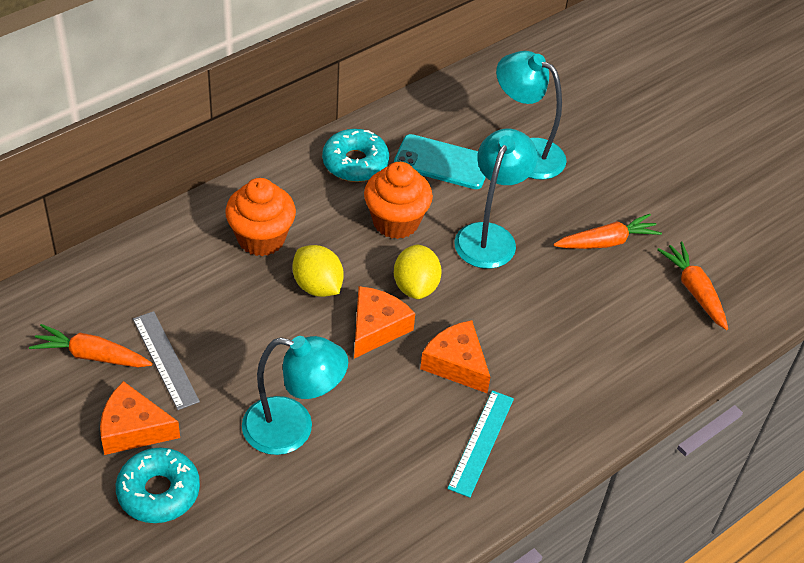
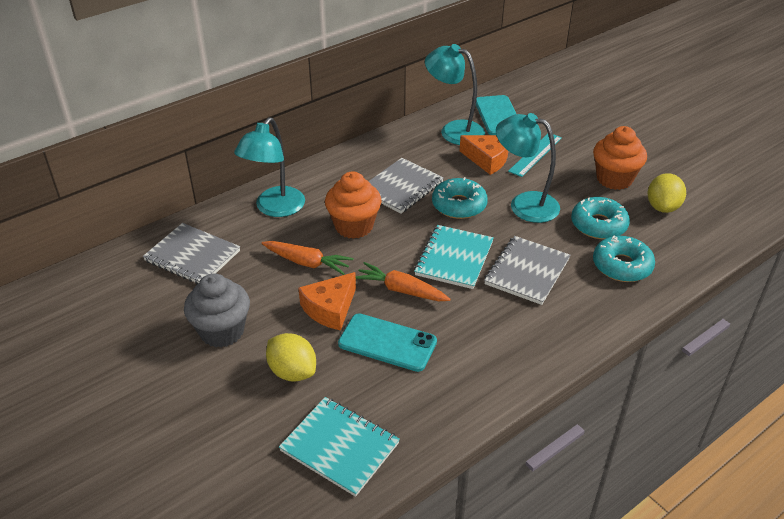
grey cupcake: none = 0 -> [184,273,250,347] = 1
grey notebook: none = 0 -> [143,223,240,284] [369,158,444,214] [484,236,570,305] = 3
grey ruler: [133,311,200,410] = 1 -> none = 0
orange carrot: [29,324,153,367] [553,214,662,249] [657,242,728,330] = 3 -> [262,241,353,275] [356,262,451,301] = 2
orange cheese: [100,381,180,455] [354,286,415,359] [420,320,490,393] = 3 -> [298,272,356,330] [460,135,508,175] = 2
turquoise donut: [116,448,200,523] [322,129,389,182] = 2 -> [432,177,488,219] [571,197,630,239] [593,236,655,282] = 3
turquoise notebook: none = 0 -> [279,397,400,497] [414,225,494,289] = 2
turquoise phone: [394,134,486,189] = 1 -> [338,314,437,372] [476,95,516,135] = 2

